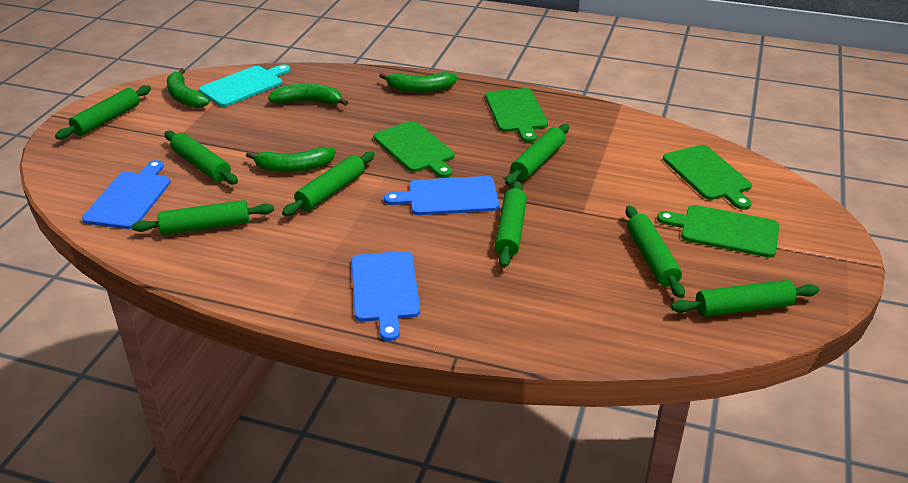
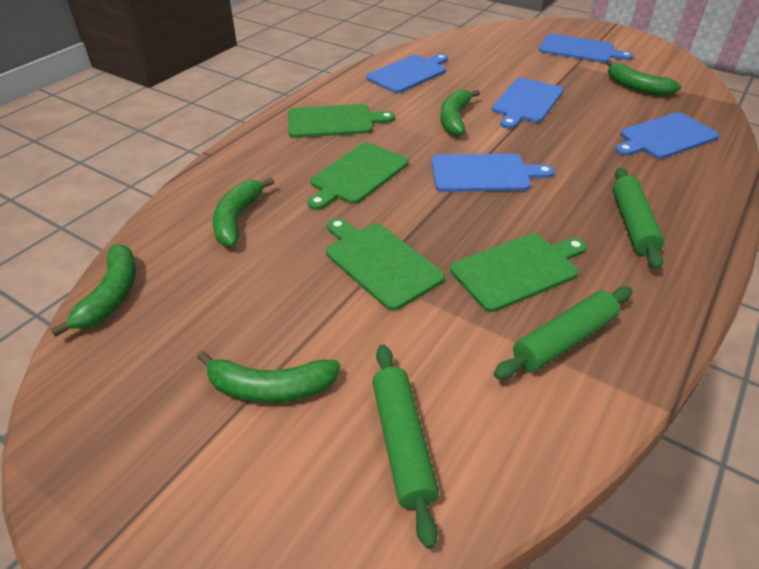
blue cutting board: [82,160,171,229] [351,251,420,341] [384,176,499,215] = 3 -> [366,54,448,93] [431,154,554,192] [492,78,563,129] [539,34,634,63] [615,112,719,159] = 5
green banana: [167,68,209,108] [246,147,336,173] [268,84,348,106] [379,72,457,93] = 4 -> [51,244,136,337] [197,351,340,403] [213,177,274,247] [440,89,480,136] [606,60,681,96] = 5
green rolling pin: [55,85,151,139] [132,200,274,235] [164,131,238,185] [282,151,375,216] [495,181,527,268] [505,124,569,185] [625,206,685,298] [671,280,819,317] = 8 -> [372,344,439,549] [494,287,633,379] [613,168,664,270] = 3
turquoise cutting board: [199,64,290,107] = 1 -> none = 0

